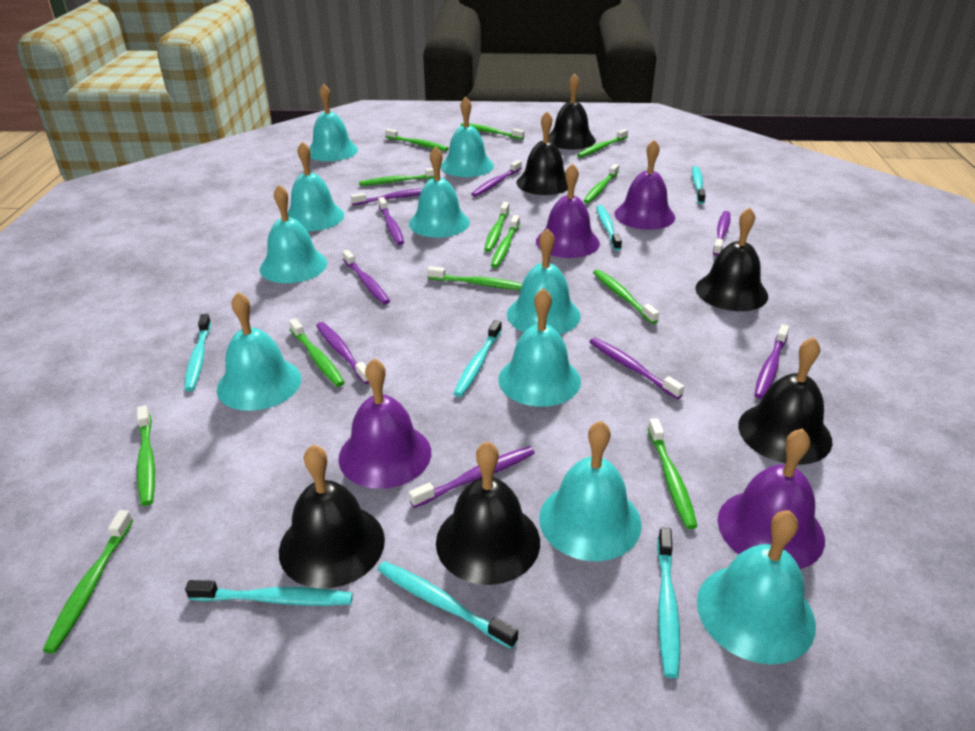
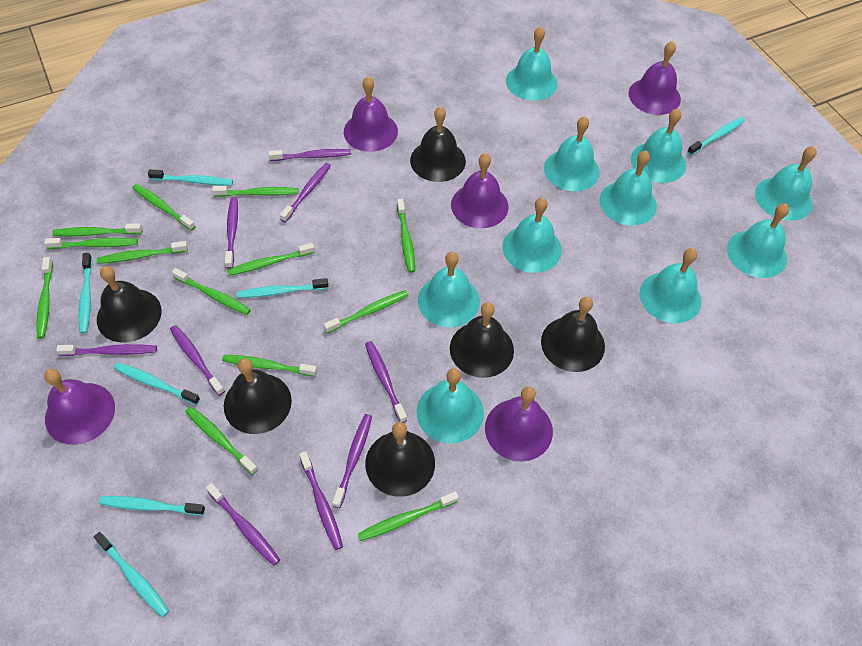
purple bell: [338,358,431,489] [536,163,600,258] [614,139,675,230] [718,428,825,569] = 4 -> [44,369,115,445] [344,77,398,152] [451,153,509,228] [485,386,553,461] [629,41,681,115] = 5

